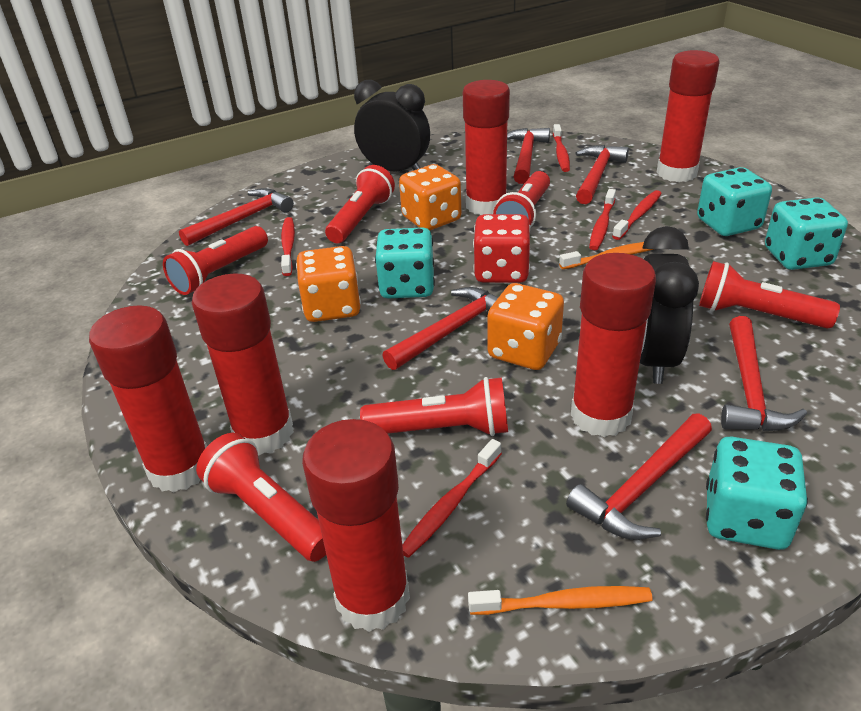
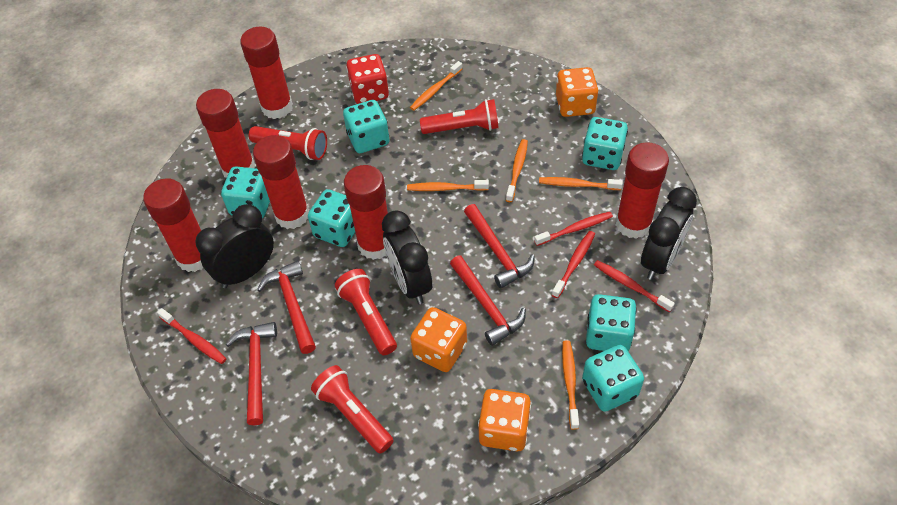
black clock: [354,80,430,171] [640,226,699,384] = 2 -> [195,204,274,288] [382,210,432,304] [641,187,697,280] = 3
orange toothbrush: [468,586,653,615] [559,242,653,269] = 2 -> [407,180,489,191] [410,61,463,111] [506,139,528,202] [539,177,623,190] [562,340,579,430] = 5
red flashlight: [163,226,268,295] [196,433,326,562] [325,165,395,243] [360,377,508,436] [493,171,550,228] [699,261,840,329] = 6 -> [249,126,327,160] [311,365,394,453] [335,269,397,355] [420,99,499,134] = 4
red hammer: [179,188,294,246] [382,287,499,370] [507,128,550,184] [566,413,712,540] [576,145,629,204] [721,316,807,432] = 6 -> [226,322,277,425] [257,261,316,354] [450,256,526,346] [464,204,535,289] = 4
red toothbrush: [281,217,295,276] [402,439,502,558] [553,124,570,172] [589,189,616,250] [612,190,662,240] = 5 -> [157,308,227,364] [534,212,613,246] [552,231,595,298] [594,260,675,312] = 4
turquoise dice: [375,227,435,298] [697,167,772,236] [706,437,808,550] [765,197,848,270] = 4 -> [221,167,270,218] [308,189,355,247] [343,100,389,153] [582,117,628,170] [582,345,644,412] [586,294,637,351] = 6

